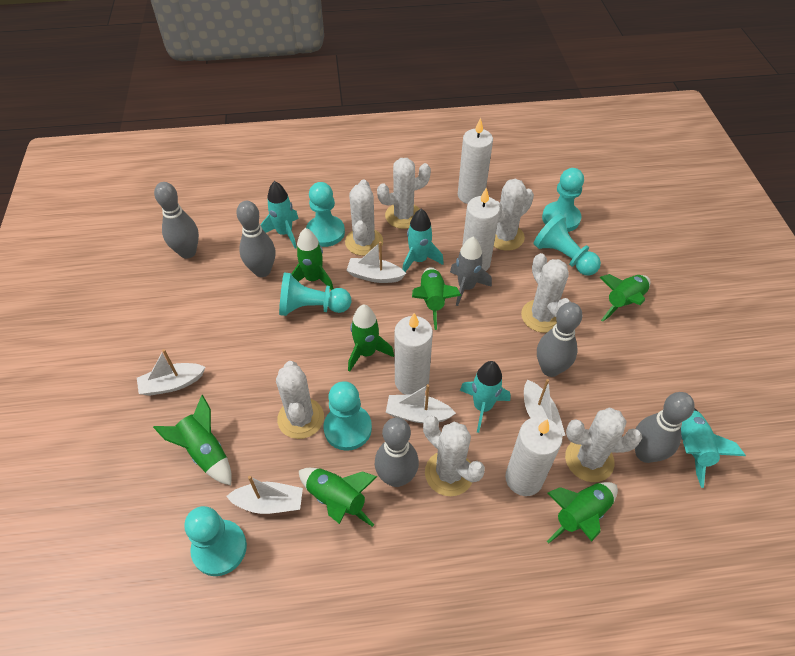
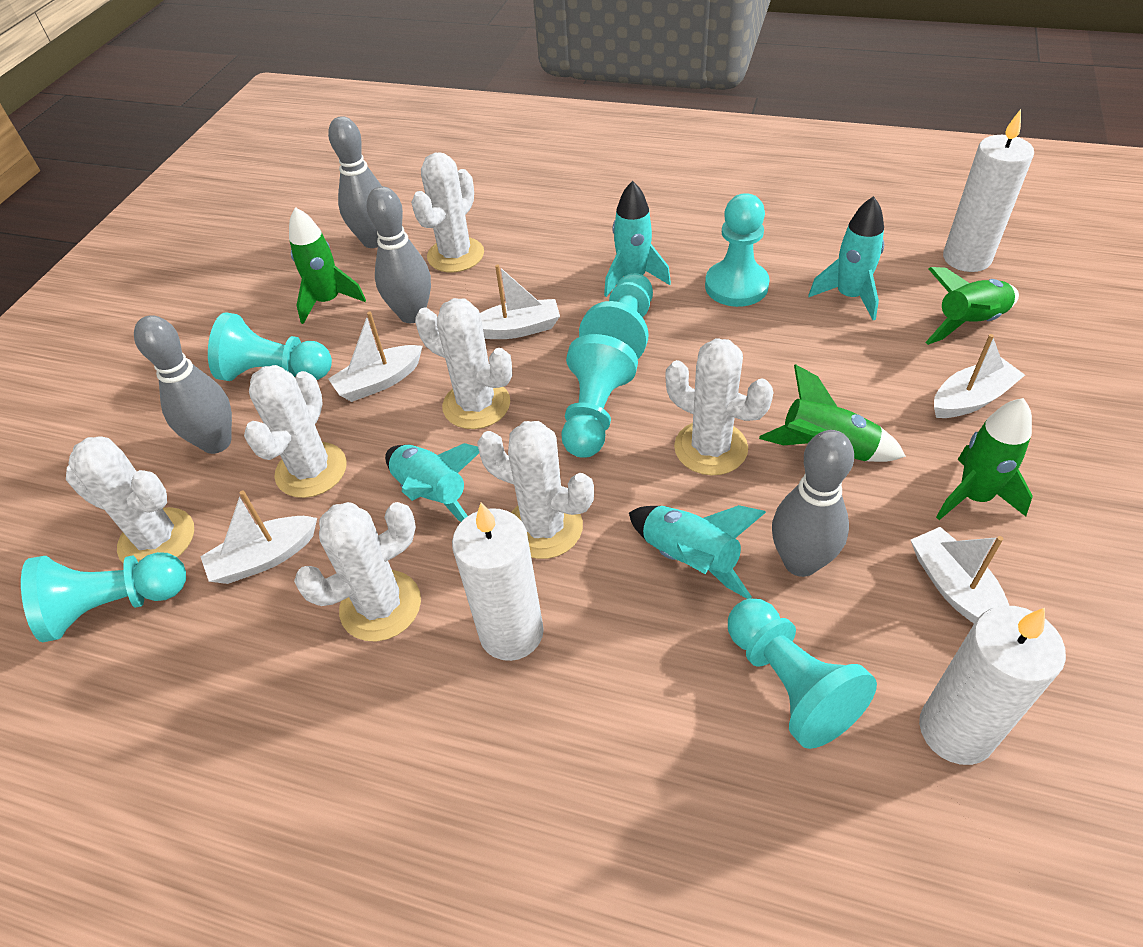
green rocket: [153,395,232,485] [291,228,334,290] [299,468,377,527] [348,304,394,372] [412,267,461,330] [547,482,618,543] [600,274,651,322] = 7 -> [289,207,366,324] [759,364,906,462] [925,267,1019,345] [936,398,1033,520] = 4
grey bowling pin: [154,182,199,259] [237,201,275,277] [375,417,419,487] [537,302,582,377] [635,392,695,463] = 5 -> [134,316,232,454] [328,116,382,248] [366,186,431,323] [772,430,854,577] = 4
grey rocket: [450,237,492,306] = 1 -> none = 0
white candle: [394,313,433,395] [458,118,493,204] [462,187,500,271] [505,417,563,496] = 4 -> [452,502,544,661] [919,606,1066,765] [943,109,1034,272] = 3

